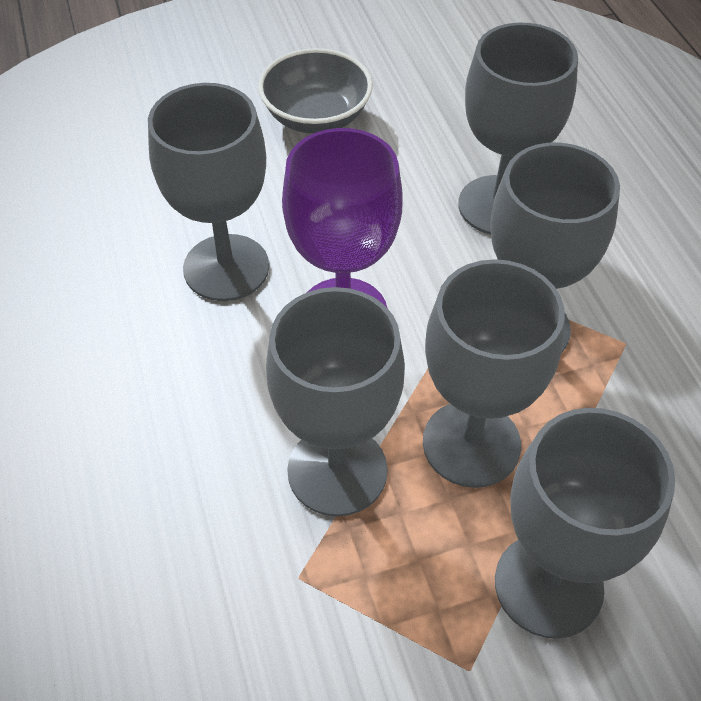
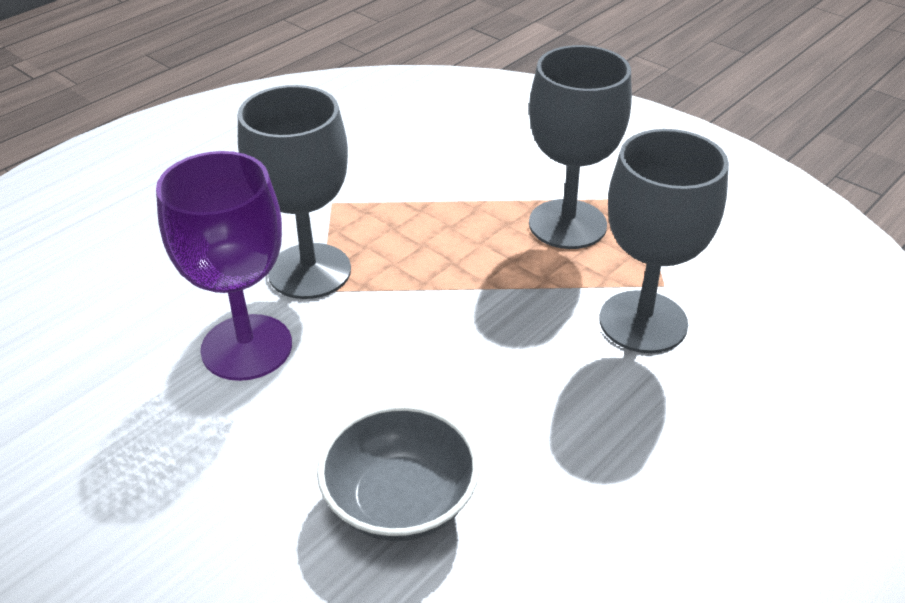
grey goblet: [148,83,269,301] [266,287,405,517] [423,259,565,488] [458,22,578,234] [490,143,620,352] [495,408,675,639] = 6 -> [238,85,351,299] [529,45,632,249] [599,129,729,353] = 3

